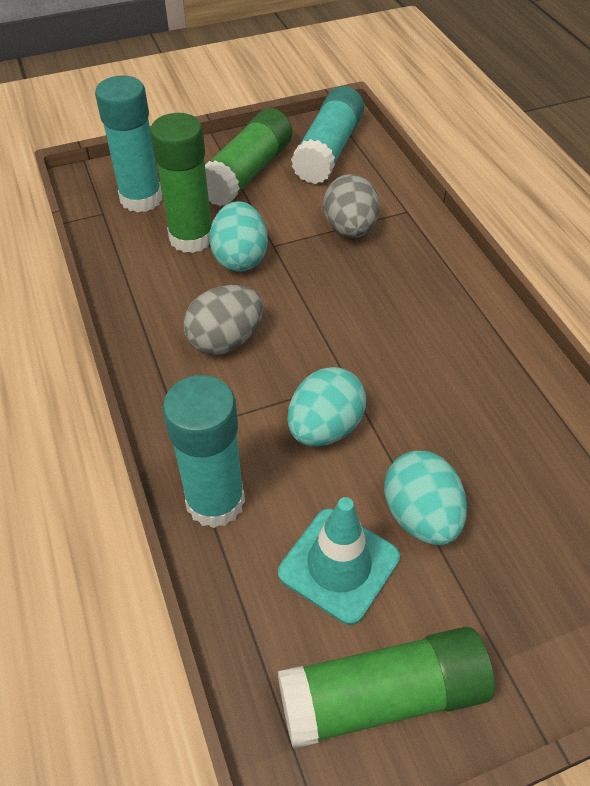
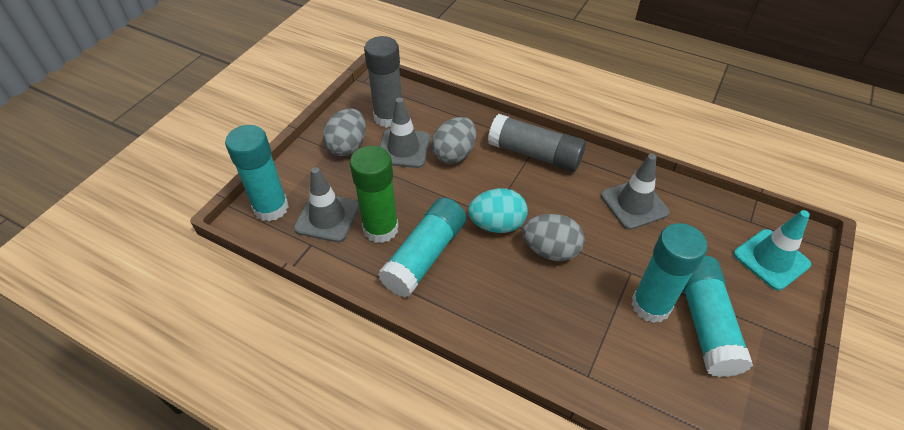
green glue stick: [150,113,212,253] [205,108,292,206] [278,627,495,749] = 3 -> [350,146,399,243] = 1
grey egg: [183,285,263,355] [323,174,379,238] = 2 -> [323,109,366,156] [431,117,476,164] [522,214,585,261] = 3
grey glue stick: none = 0 -> [364,36,402,128] [488,114,586,172] = 2
grey traffic cone: none = 0 -> [294,167,359,242] [379,98,430,168] [601,154,670,230] = 3
turquoise egg: [210,201,268,272] [287,367,366,447] [384,451,467,545] = 3 -> [468,188,528,233] = 1
turquoise glue stick: [95,76,162,213] [163,375,245,528] [291,86,364,184] = 3 -> [225,125,289,222] [378,198,466,297] [632,223,707,323] [683,256,753,377] = 4

